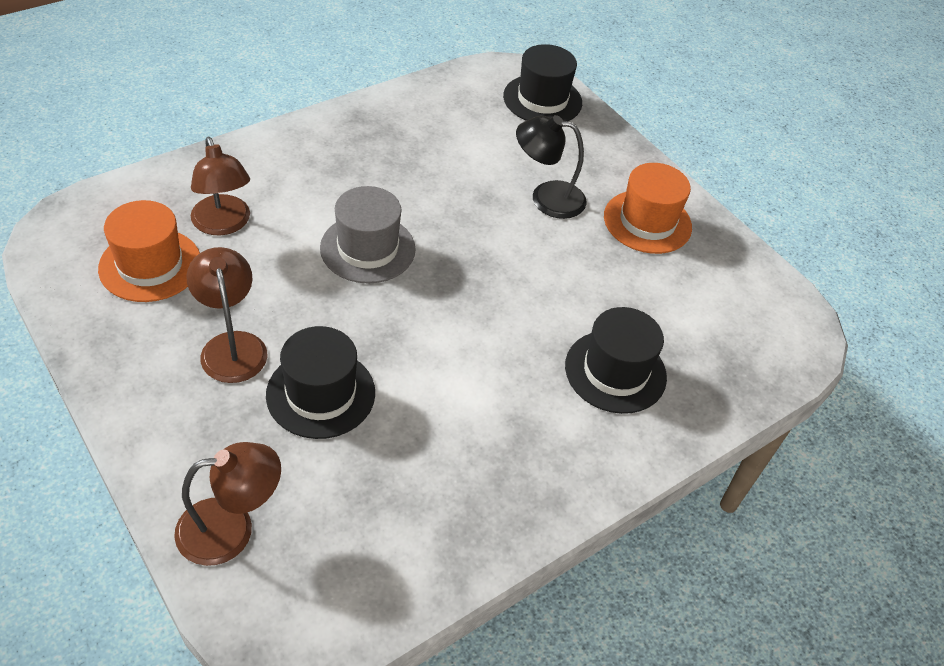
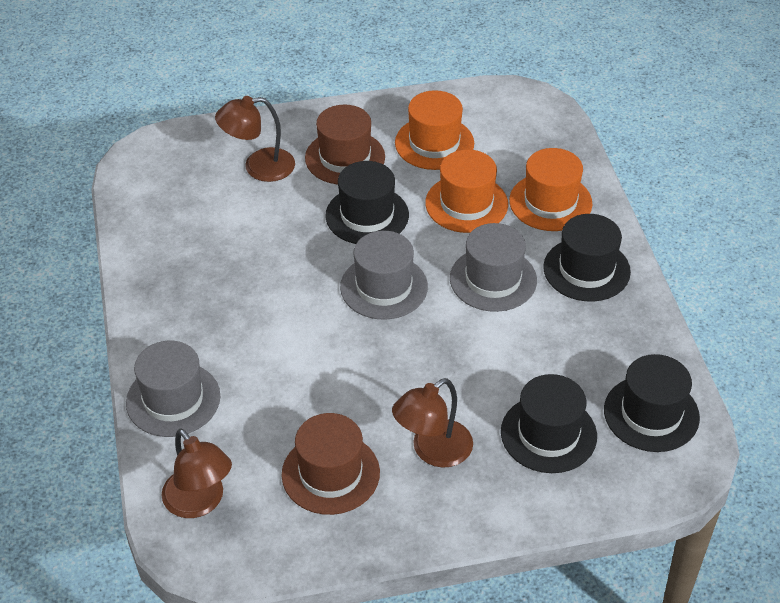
black hat: [266,326,375,439] [503,44,582,121] [565,307,667,414] = 3 -> [325,161,409,244] [501,374,597,473] [543,214,631,302] [604,354,700,452] = 4
black lamp: [516,115,587,219] = 1 -> none = 0
brown hat: none = 0 -> [282,413,380,515] [305,105,385,185] = 2
grey hat: [320,186,416,283] = 1 -> [126,341,220,437] [340,231,428,320] [450,223,537,312] = 3
orange hat: [98,200,200,302] [604,163,692,254] = 2 -> [395,90,474,170] [425,149,508,233] [509,148,592,231] = 3

